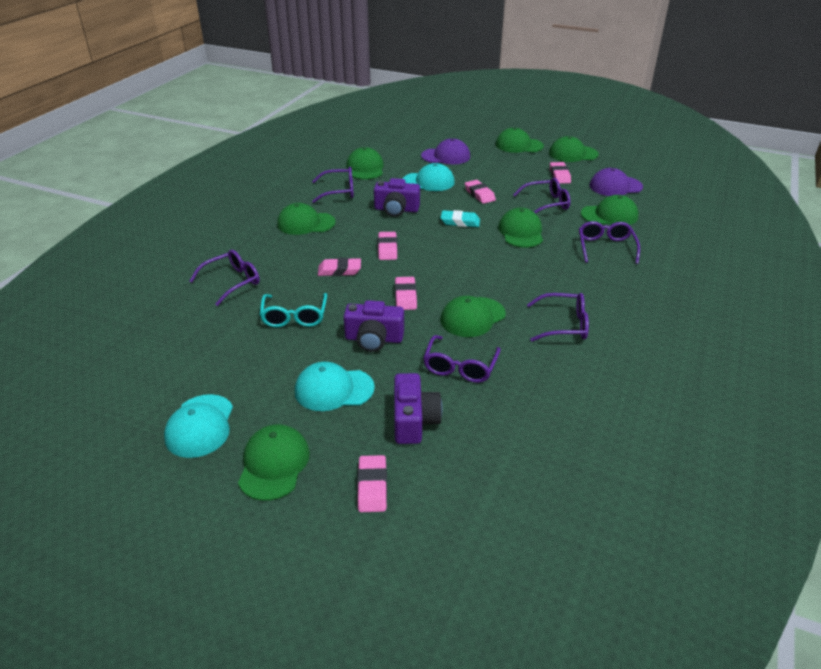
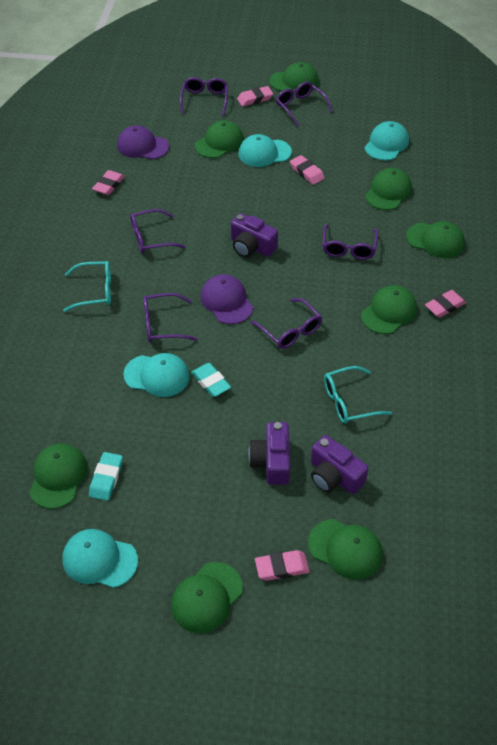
pink eraser: [318,258,361,276] [357,455,387,512] [378,232,398,260] [395,277,417,310] [465,180,496,204] [550,162,571,184] = 6 -> [92,170,125,195] [237,86,273,106] [255,550,309,581] [290,155,325,185] [425,290,466,318] = 5
turquoise cap: [164,394,233,458] [295,362,375,411] [403,163,455,191] = 3 -> [62,529,138,588] [123,353,190,397] [238,134,292,167] [365,121,409,161] = 4
turquoise eraser: [441,210,480,227] = 1 -> [89,452,123,501] [191,363,231,397] = 2
turquoise glasses: [260,293,327,327] = 1 -> [63,261,111,312] [324,366,392,424] = 2

